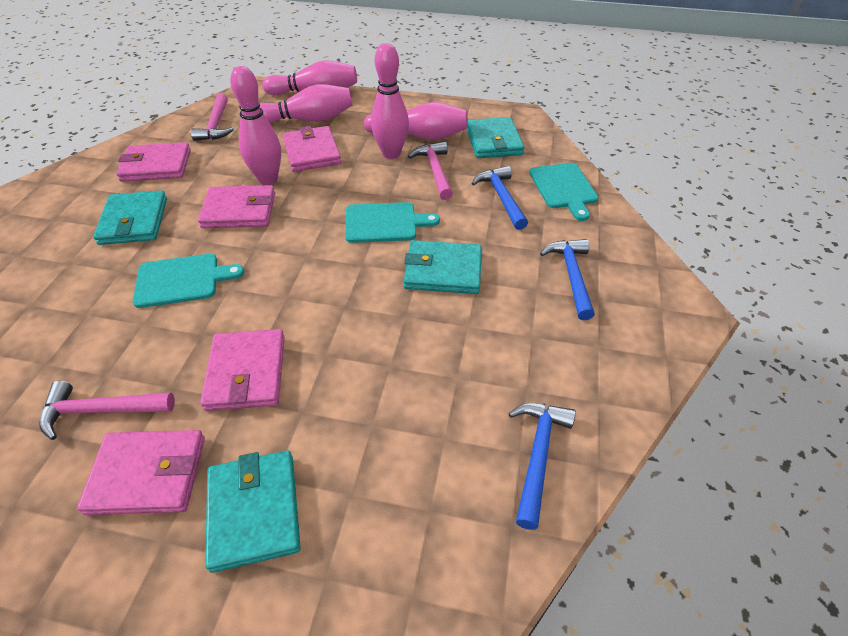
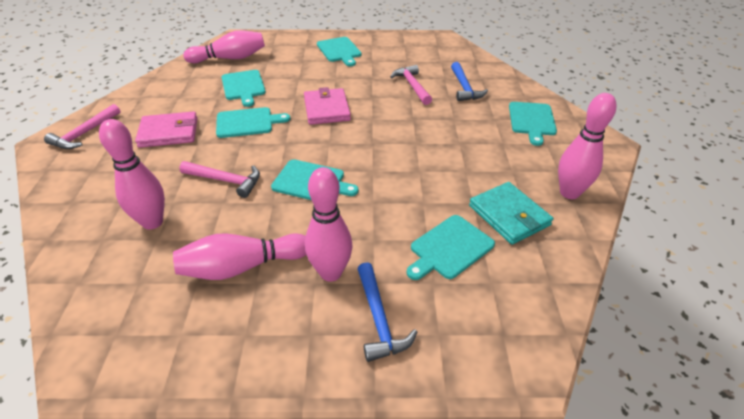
blue hammer: [471,166,528,230] [508,403,576,530] [540,239,595,320] = 3 -> [358,262,417,362] [451,62,488,101] = 2
pink wallet: [77,430,205,515] [116,142,191,182] [198,185,275,228] [200,329,285,411] [283,126,341,172] = 5 -> [135,111,197,148] [304,87,351,125] = 2
turquoise cutting board: [133,254,245,308] [345,202,440,243] [529,163,598,221] = 3 -> [216,107,291,138] [221,70,266,107] [271,159,359,200] [317,37,361,66] [406,215,495,280] [509,102,557,146] = 6
turquoise wallet: [93,190,167,245] [205,450,301,573] [404,240,482,294] [467,117,524,158] = 4 -> [469,182,553,245] = 1

